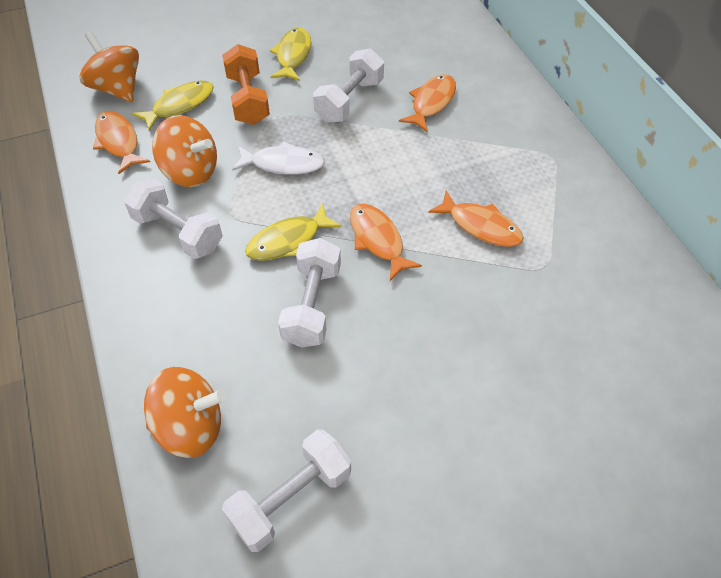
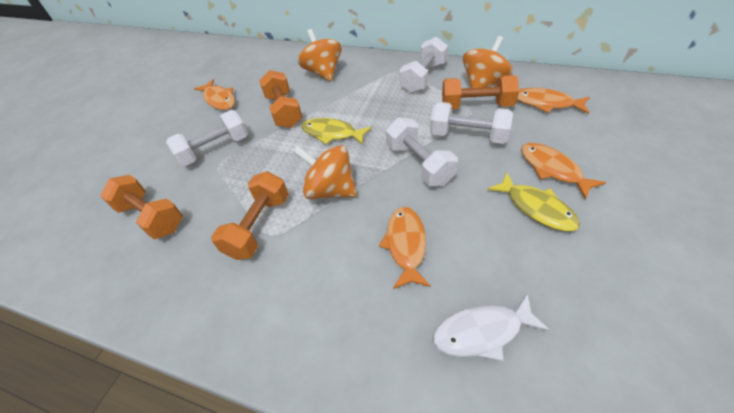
orange dumbbell: [222,44,270,125] = 1 -> [100,175,183,240] [211,171,289,260] [259,70,302,128] [442,75,519,109] = 4
yellow fish: [132,81,213,131] [245,203,341,261] [270,27,311,81] = 3 -> [301,118,372,145] [487,172,580,231] = 2

